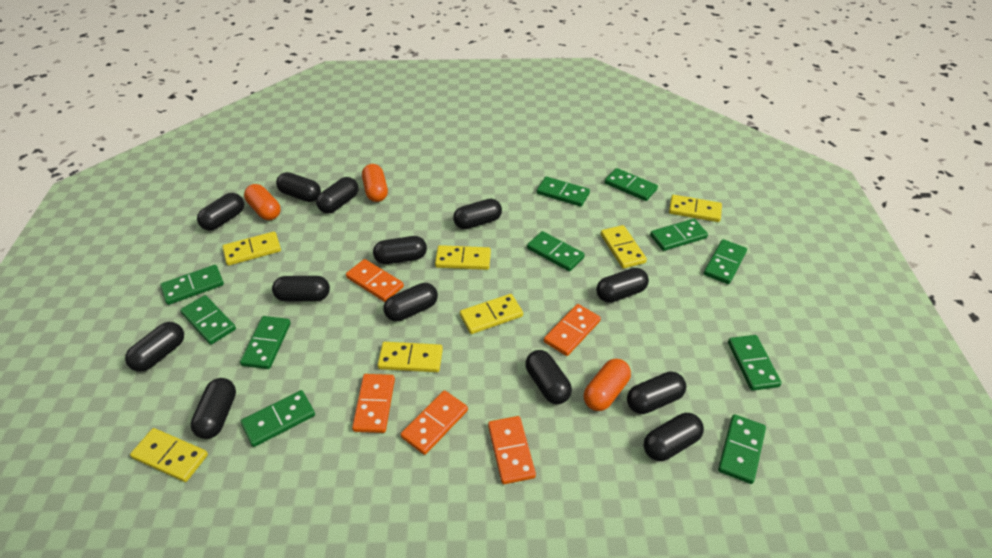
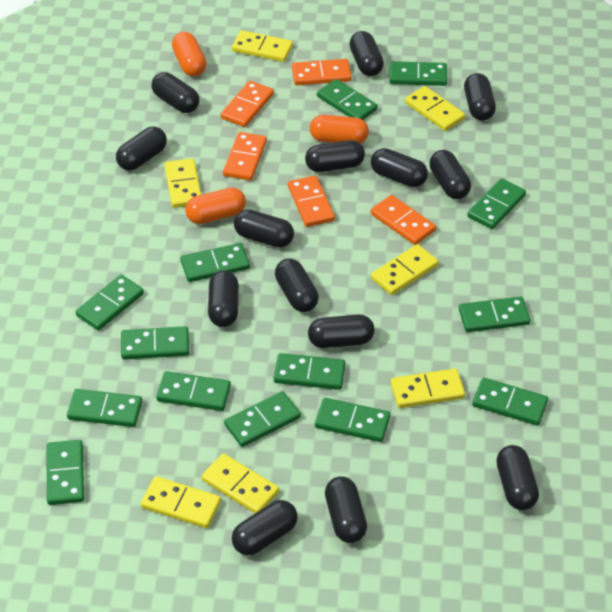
black capsule: [125,322,184,372] [191,378,236,439] [197,193,244,231] [272,276,330,302] [276,172,321,202] [316,177,358,213] [373,236,427,264] [384,283,438,321] [453,199,502,229] [525,350,572,404] [596,268,649,303] [627,372,686,414] [644,413,704,461] = 13 -> [116,127,167,171] [151,72,199,113] [208,270,239,327] [232,500,298,555] [234,209,294,248] [275,259,319,312] [305,140,365,172] [308,314,374,348] [325,476,367,543] [349,31,384,76] [371,148,428,187] [429,150,471,199] [464,73,496,121] [496,445,539,510] = 14
green domino: [160,265,224,305] [180,295,236,345] [240,316,291,369] [241,390,315,447] [527,231,585,271] [537,177,590,207] [605,168,658,201] [650,219,708,251] [704,239,747,284] [718,414,766,484] [728,335,782,391] = 11 -> [46,440,84,505] [67,389,142,427] [76,275,144,330] [121,326,189,360] [156,371,231,411] [180,243,250,282] [224,391,301,447] [274,353,345,390] [315,398,390,442] [317,79,378,120] [389,61,447,86] [459,297,530,332] [467,178,526,229] [472,378,548,426] = 14

